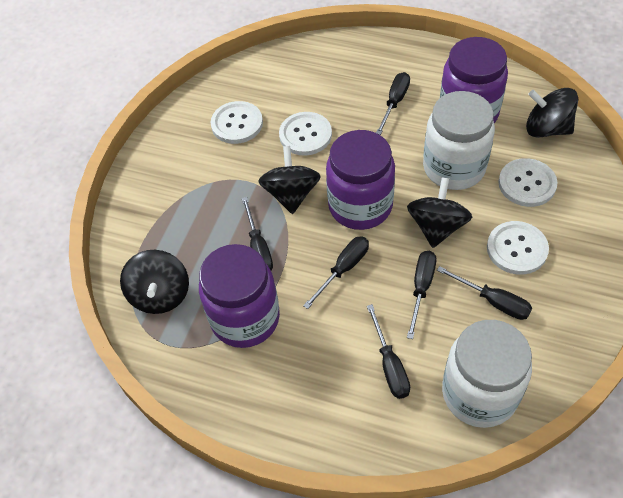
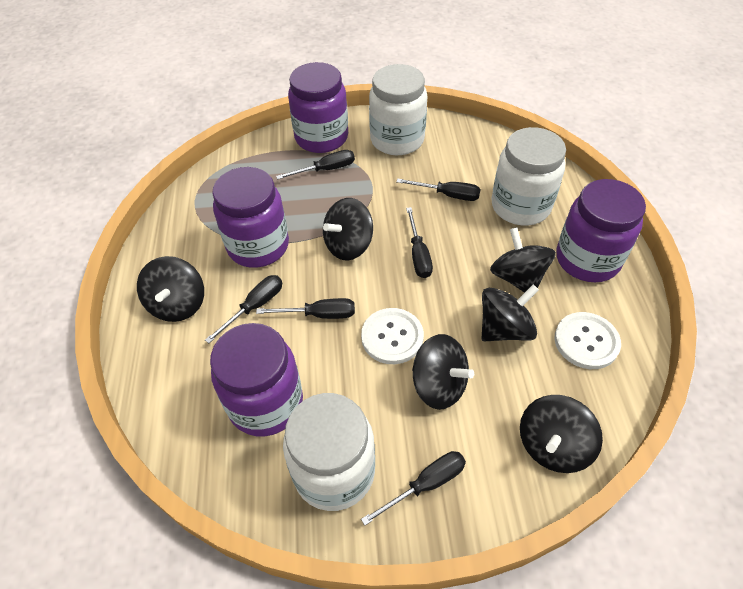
black spinning top: [120,250,189,314] [258,146,321,214] [407,178,472,248] [526,88,578,138] = 4 -> [137,256,204,322] [323,198,373,261] [412,334,474,410] [481,285,539,341] [490,227,556,293] [520,395,603,473] = 6
purple jar: [199,244,280,348] [326,130,395,230] [440,37,508,123] = 3 -> [210,323,303,437] [212,167,289,268] [288,62,348,153] [556,179,646,282] = 4
white button: [211,101,263,144] [279,112,332,156] [487,221,549,275] [499,158,558,207] = 4 -> [361,308,424,364] [555,312,621,369] = 2
white jar: [423,91,495,190] [442,320,532,428] = 2 -> [283,393,375,511] [369,64,427,155] [491,127,566,225] = 3

